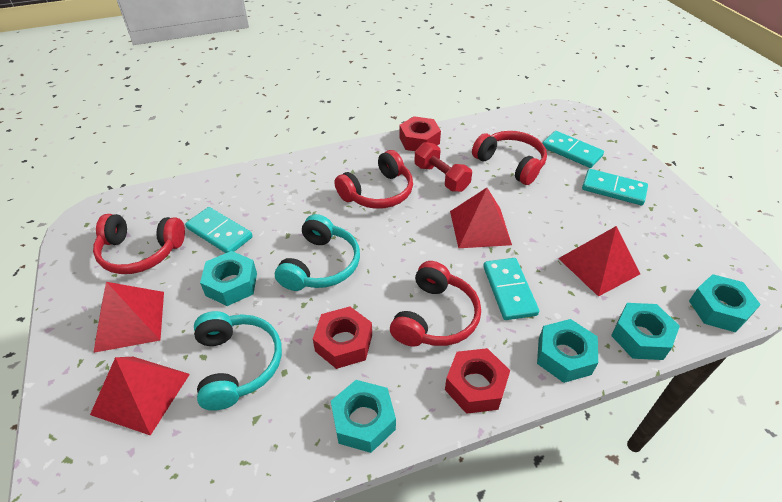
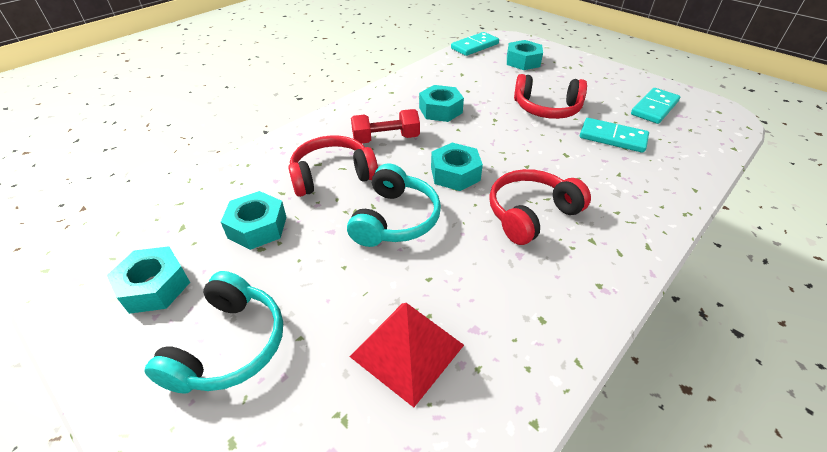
red headphones: [93,214,185,274] [334,150,413,209] [390,261,481,347] [472,131,547,185] = 4 -> [288,135,378,197] [489,169,591,245] [514,74,587,119] = 3
red nut: [313,306,372,369] [399,116,441,151] [445,348,510,414] = 3 -> none = 0
red pyramid: [90,357,190,436] [93,282,164,353] [450,188,512,248] [558,226,640,297] = 4 -> [350,303,464,407] = 1
turquoise domino: [185,207,253,253] [483,258,539,320] [543,131,604,168] [582,169,648,205] = 4 -> [451,32,499,56] [580,118,649,153] [631,88,680,124] = 3

